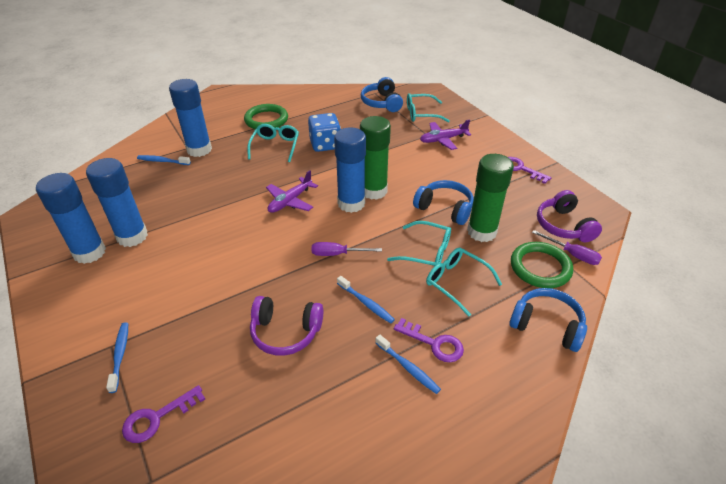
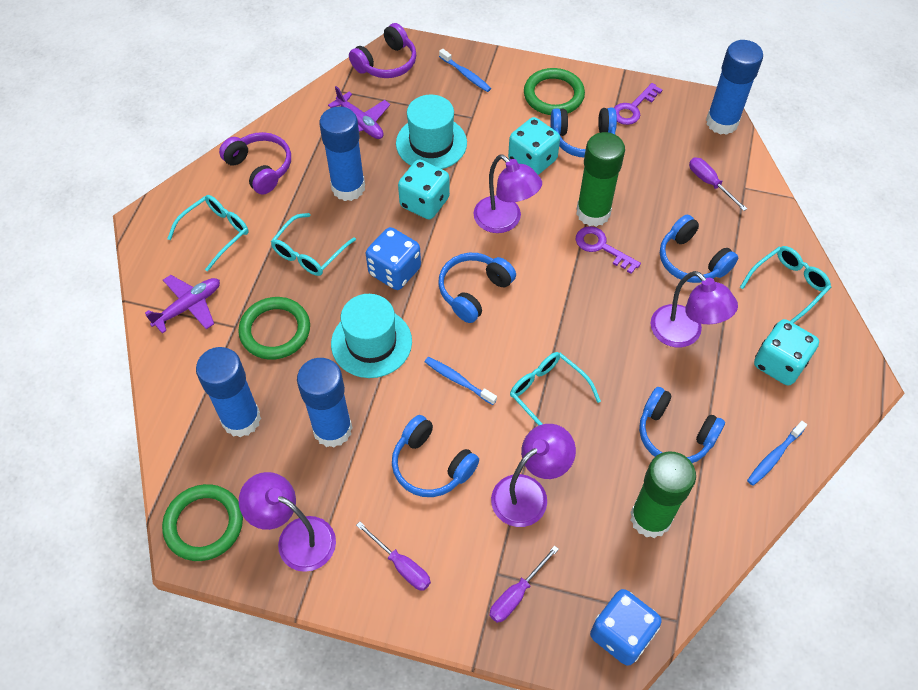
blue dice: [308,113,341,152] = 1 -> [366,227,421,290] [590,589,662,666] = 2
blue headphones: [361,77,403,112] [413,180,474,225] [509,288,587,352] = 3 -> [392,415,479,497] [438,253,516,323] [551,107,617,158] [639,387,725,463] [660,215,738,283] = 5
blue toothbrush: [106,322,128,393] [137,155,191,165] [337,276,395,323] [375,335,441,394] = 4 -> [425,357,497,405] [439,49,491,92] [747,421,807,486] = 3
green ring: [244,104,288,129] [511,242,573,288] = 2 -> [162,484,243,561] [238,297,310,360] [524,68,585,115] = 3
purple key: [122,385,205,443] [394,318,464,362] [508,157,551,184] = 3 -> [576,226,641,274] [614,83,662,125] = 2
purple lamp: none = 0 -> [239,472,336,572] [473,154,542,233] [491,424,576,527] [651,271,738,347] = 4
purple screwdriver: [312,242,382,256] [532,230,602,265] = 2 -> [356,522,431,591] [489,545,559,623] [689,158,747,211] = 3
turquoise dice: none = 0 -> [398,159,450,219] [508,117,560,175] [754,319,819,386] = 3
turquoise hat: none = 0 -> [331,294,412,378] [396,95,467,169] = 2

